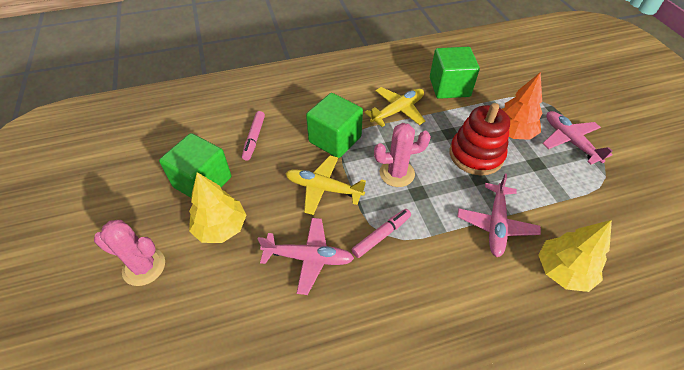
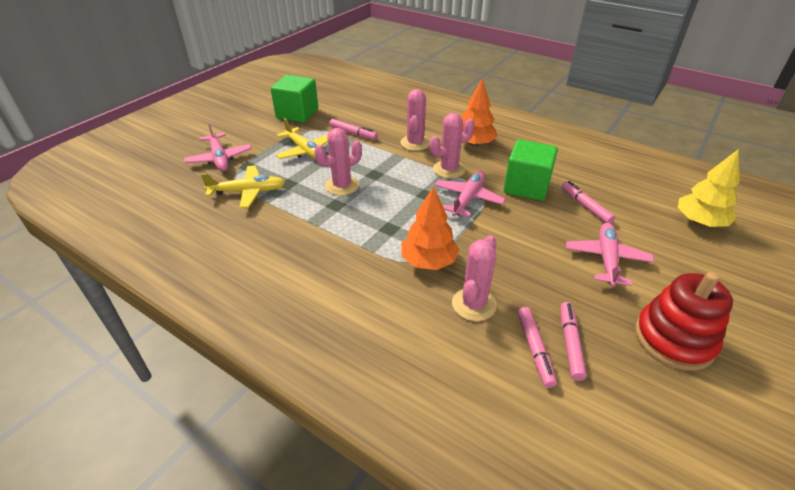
green cube: [159,133,231,198] [306,93,363,158] [430,47,480,99] = 3 -> [271,75,318,123] [504,139,558,201] = 2
orange tree: [502,72,543,140] = 1 -> [401,186,459,270] [461,78,498,146] = 2
pink cactus: [94,220,165,286] [374,123,431,187] = 2 -> [314,128,362,196] [400,89,430,151] [430,113,475,178] [452,235,497,321] = 4
pink marker: [242,111,265,161] [351,209,411,258] = 2 -> [329,119,378,140] [518,307,557,388] [560,302,587,381] [561,181,615,224] = 4
yellow tree: [189,172,246,243] [539,220,612,292] = 2 -> [678,149,740,227] = 1

